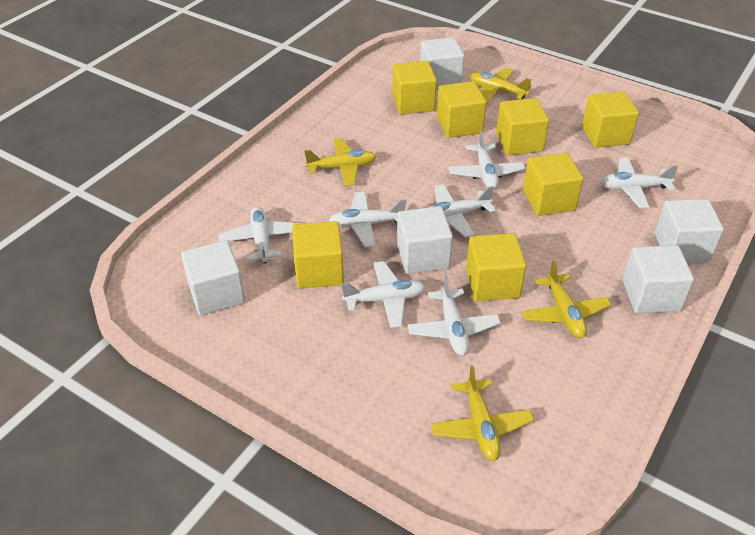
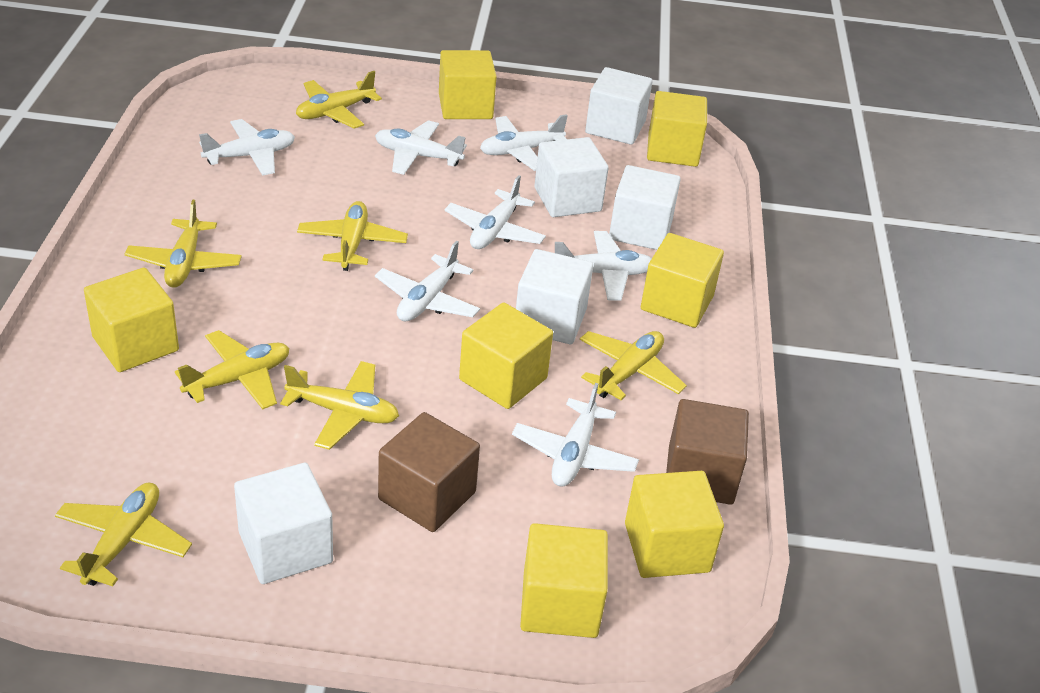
brown cube: none = 0 -> [378,412,480,532] [666,399,749,505] = 2
yellow plane: [304,138,376,186] [431,366,534,461] [470,68,532,103] [522,261,612,338] = 4 -> [55,482,192,586] [125,200,242,288] [175,330,289,409] [280,361,399,450] [296,71,382,129] [297,201,408,271] [580,331,687,400] = 7

